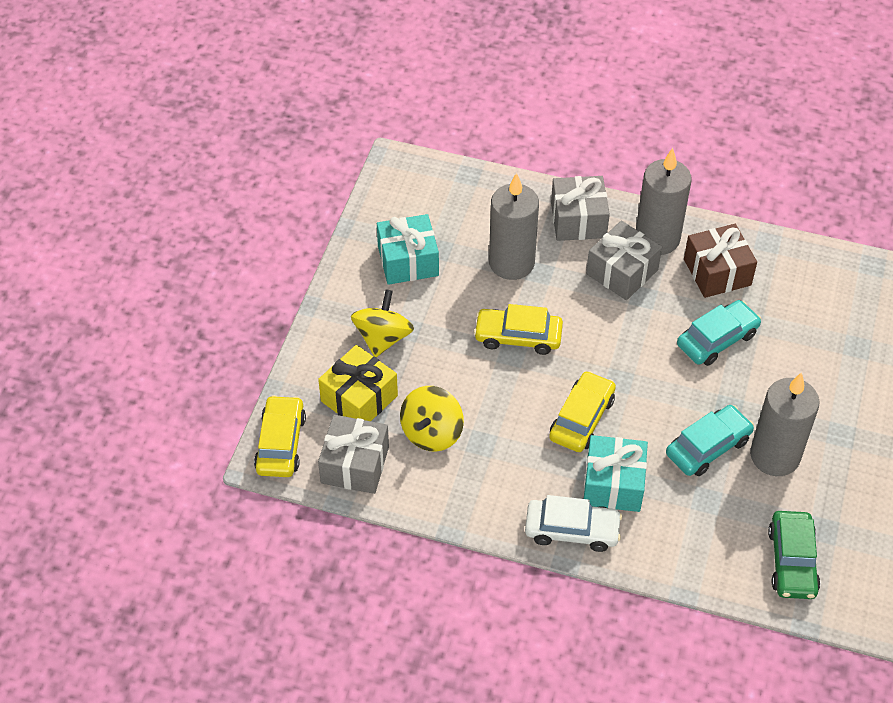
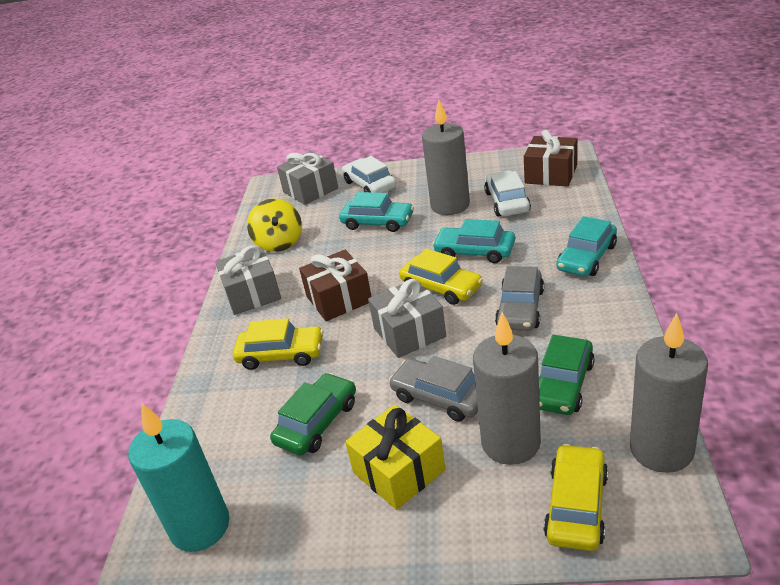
brown gift: [684,224,757,298] = 1 -> [299,250,372,321] [524,130,577,187] = 2
green car: [768,511,820,599] = 1 -> [270,373,356,456] [539,335,595,415] = 2
grey car: none = 0 -> [389,356,478,422] [495,266,544,331] = 2
turquoise candle: none = 0 -> [128,403,230,552] = 1
turquoise car: [666,405,754,476] [677,300,761,366] = 2 -> [339,192,414,232] [432,219,515,263] [556,216,617,276] = 3
turquoise gift: [377,214,439,285] [584,435,648,512] = 2 -> none = 0
white car: [525,495,622,552] = 1 -> [342,156,397,193] [484,170,531,217] = 2
yellow spinning top: [351,289,414,357] [400,386,464,452] = 2 -> [247,198,302,252] = 1

